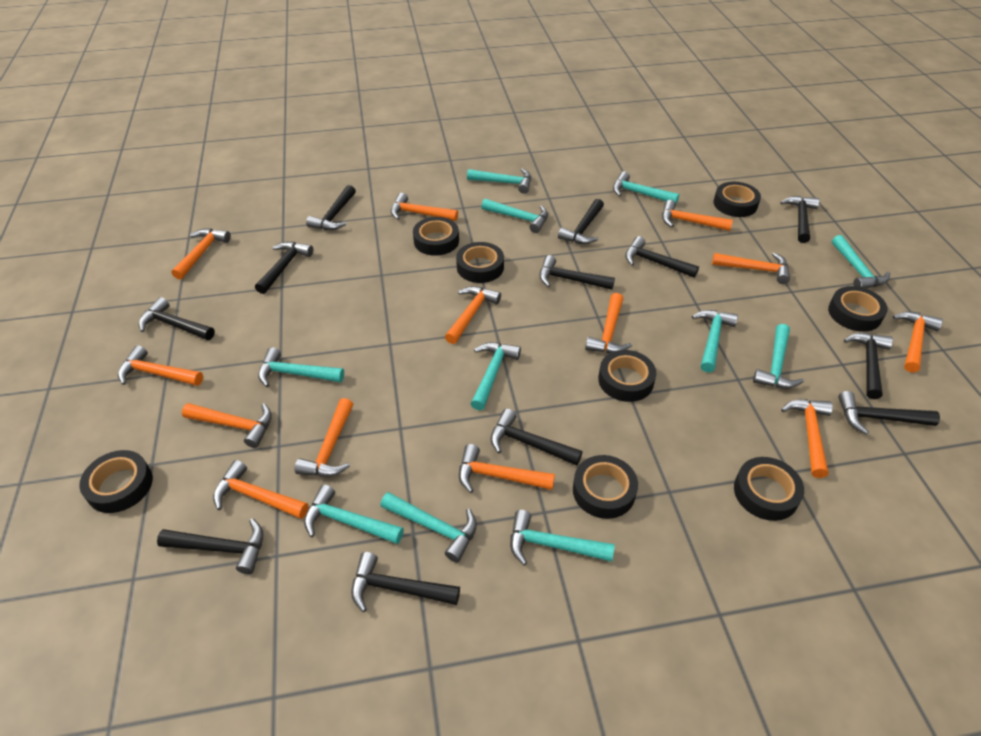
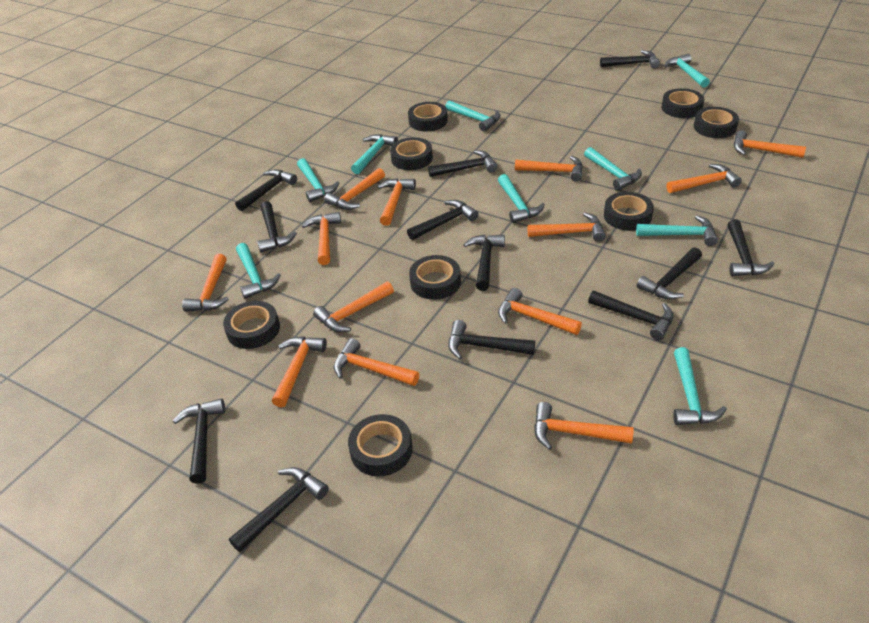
turquoise hammer: [258,347,344,387] [304,484,404,544] [380,492,477,563] [467,168,531,194] [471,342,521,410] [481,199,548,233] [510,510,615,565] [613,171,679,204] [692,310,738,373] [753,324,804,389] [832,235,890,288] = 11 -> [236,243,281,299] [297,158,340,202] [351,134,398,174] [445,100,501,132] [498,174,545,223] [584,147,642,191] [636,215,718,246] [664,53,710,88] [673,347,727,425] = 9

